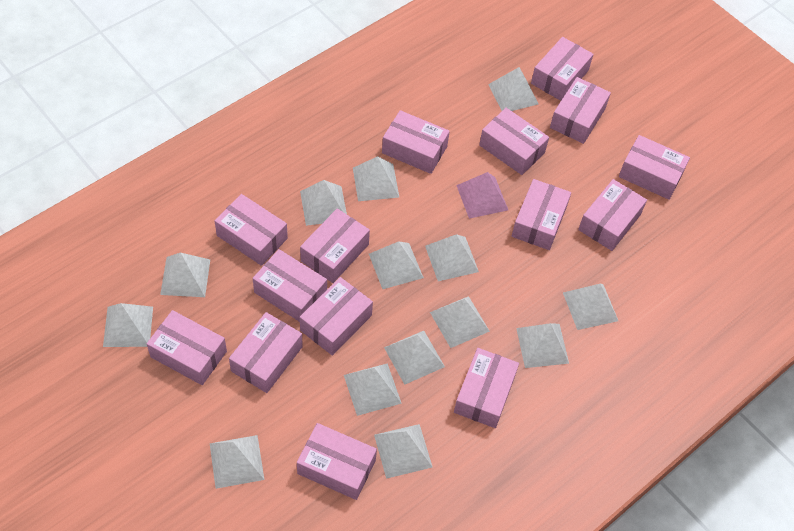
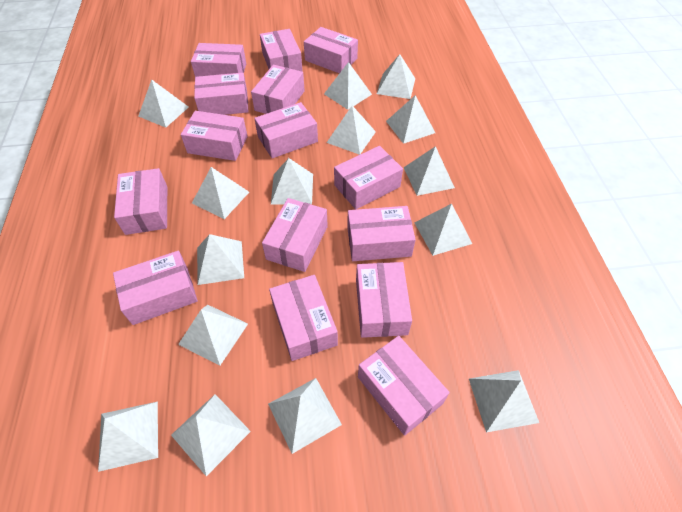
pink pyramid: [456,172,508,219] = 1 -> none = 0
white pyramid: [103,303,153,347] [160,252,210,297] [210,435,264,489] [300,180,347,226] [344,363,402,416] [353,156,399,201] [369,241,424,289] [374,424,433,479] [384,331,445,385] [425,234,479,281] [430,296,490,348] [488,67,539,111] [516,323,569,368] [563,284,618,330] = 14 -> [98,402,158,472] [138,80,189,128] [171,394,251,476] [178,305,248,366] [192,167,249,219] [197,234,244,285] [268,378,342,454] [271,158,313,204] [324,62,372,110] [327,106,376,155] [377,54,415,99] [386,95,435,144] [403,146,455,196] [415,203,472,256] [469,370,539,432] = 15

